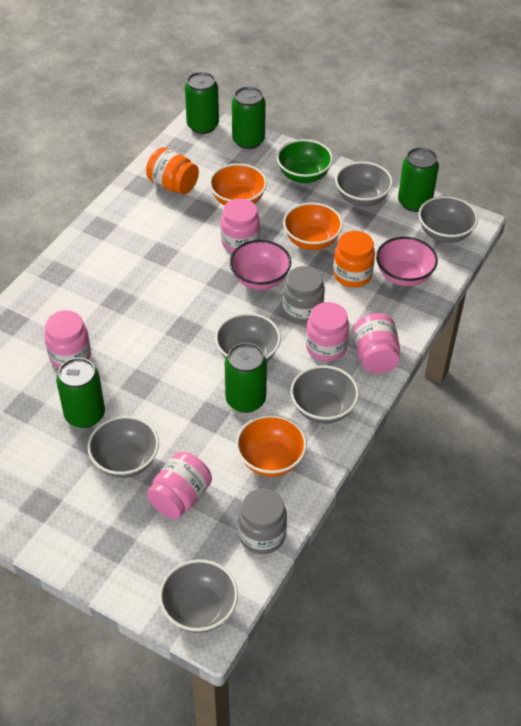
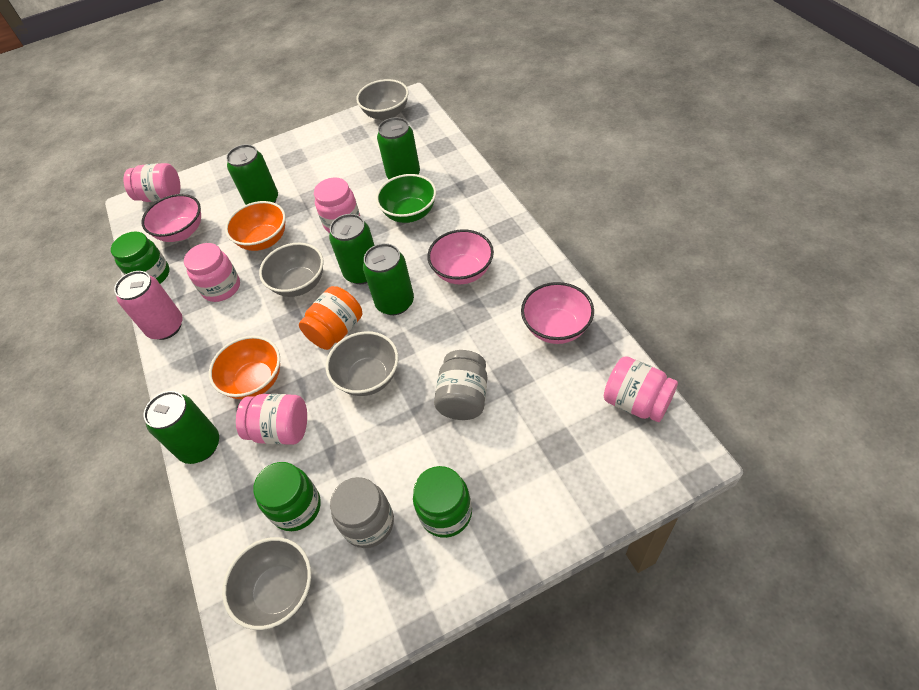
green jar: none = 0 -> [111,231,170,284] [253,462,321,531] [413,466,472,538] = 3
grey bowl: [88,416,159,478] [159,559,238,633] [215,313,281,361] [291,365,359,424] [335,162,393,207] [419,196,478,243] = 6 -> [222,537,311,630] [259,243,324,297] [326,331,399,396] [356,79,409,121] = 4
orange bowl: [209,163,267,206] [236,415,307,477] [283,202,343,250] = 3 -> [209,336,280,400] [225,201,286,251] = 2
orange jar: [146,147,199,194] [333,231,375,287] = 2 -> [299,286,362,350] = 1
pink bowl: [230,240,291,290] [376,237,438,286] = 2 -> [141,194,201,242] [427,229,494,284] [521,282,594,344] = 3
pink can: none = 0 -> [114,271,183,340] = 1

